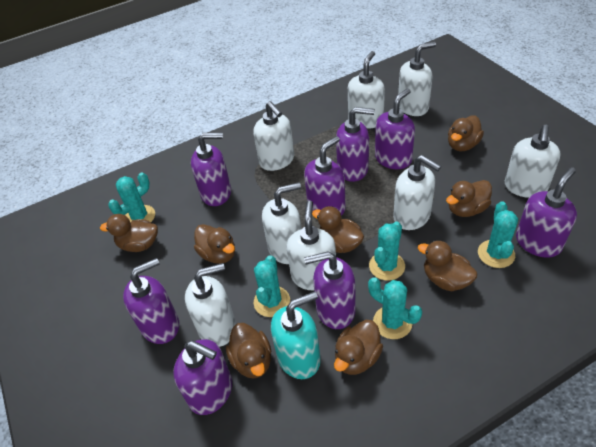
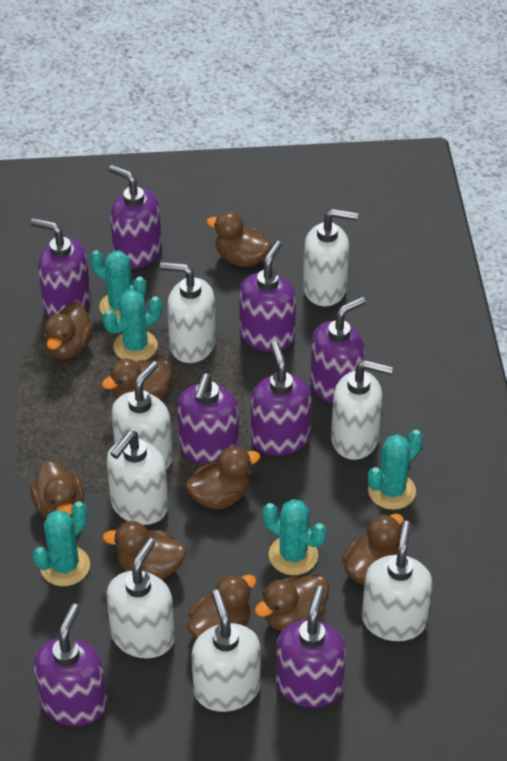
brown duck: [100,214,158,252] [194,224,235,264] [226,323,271,378] [312,206,364,253] [334,320,383,375] [418,241,477,291] [446,180,492,217] [448,115,484,151] = 8 -> [30,460,84,519] [43,302,94,359] [102,359,173,400] [103,521,187,580] [186,446,260,509] [187,574,256,639] [207,211,272,267] [255,574,329,631] [342,514,403,585] = 9
turquoise soap dispenser: [271,291,321,379] = 1 -> none = 0

